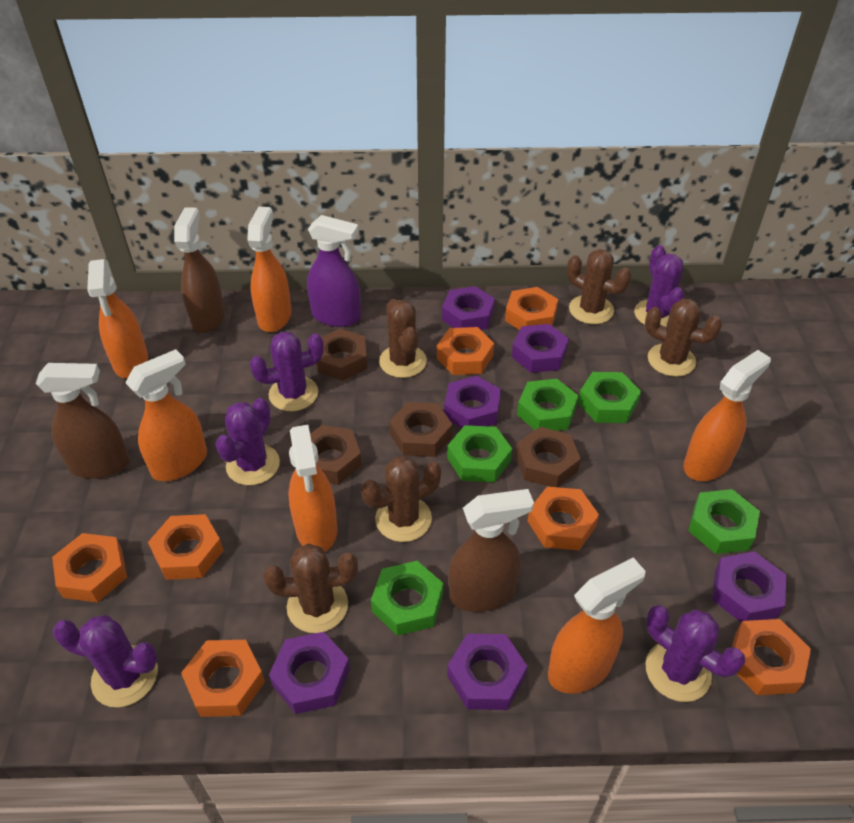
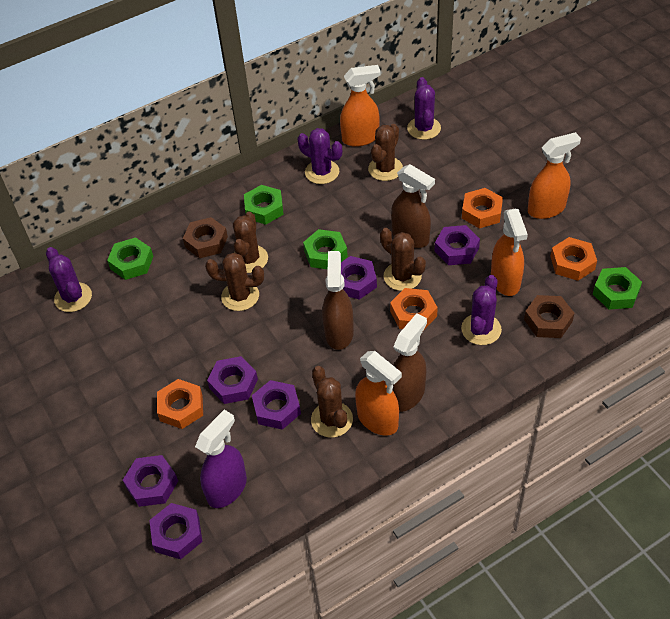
brown nut: [310,425,362,485] [316,329,367,381] [389,402,452,457] [516,427,581,487] = 4 -> [183,217,228,258] [524,295,574,338] = 2
green nut: [371,561,443,636] [447,425,512,482] [517,379,578,431] [578,372,641,423] [688,489,760,554] = 5 -> [107,237,154,280] [244,185,284,225] [303,229,348,269] [593,267,642,310] = 4
orange nut: [52,533,127,602] [148,514,224,580] [181,640,265,717] [437,327,494,375] [505,287,558,330] [528,487,599,550] [732,619,811,695] = 7 -> [157,379,203,429] [390,288,438,331] [462,188,503,229] [550,237,597,281] = 4
orange spray bottle: [87,259,148,378] [125,349,207,481] [247,206,292,332] [288,425,338,552] [548,557,646,694] [683,350,771,481] = 6 -> [340,65,380,147] [355,351,402,436] [491,209,528,296] [528,132,581,219] = 4
purple cactus: [53,615,158,707] [215,398,280,485] [249,332,324,411] [634,245,684,327] [645,605,746,702] = 5 -> [46,247,92,312] [298,128,342,184] [407,77,441,140] [461,275,502,345] = 4

